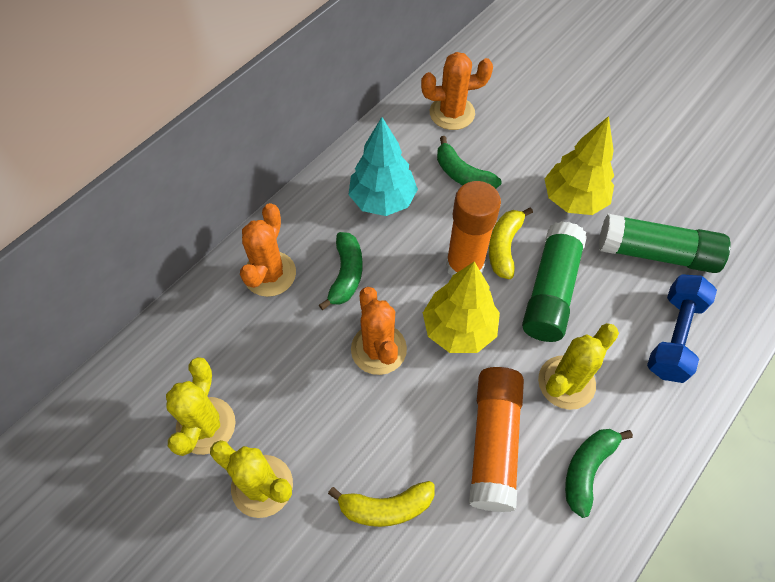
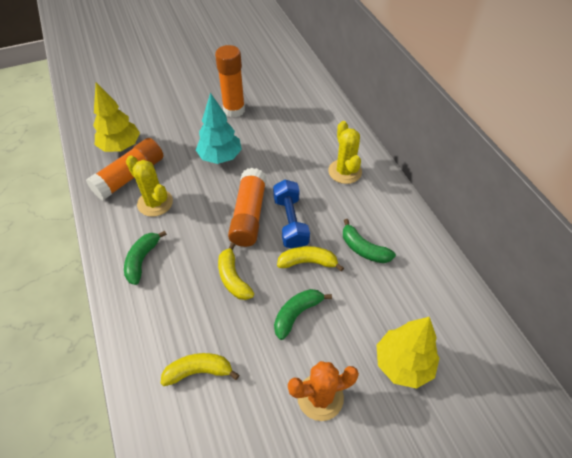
green glue stick: [522,221,587,342] [599,214,730,273] = 2 -> none = 0
orange cactus: [240,203,296,297] [351,287,407,375] [421,52,493,130] = 3 -> [288,361,359,421] = 1
orange glue stick: [446,181,501,276] [469,367,524,512] = 2 -> [86,138,163,200] [215,45,245,118] [228,168,267,247] = 3
yellow banana: [328,481,434,527] [489,207,533,279] = 2 -> [161,353,239,386] [218,243,254,300] [277,246,344,272] = 3
yellow cactus: [166,357,236,456] [210,440,293,518] [538,323,619,410] = 3 -> [126,155,173,217] [328,121,362,184] = 2

